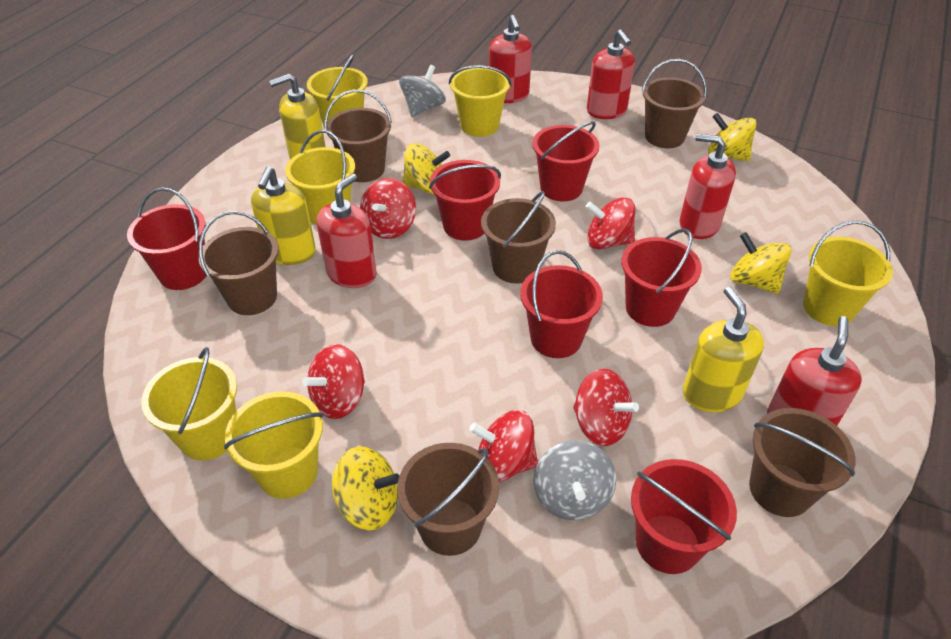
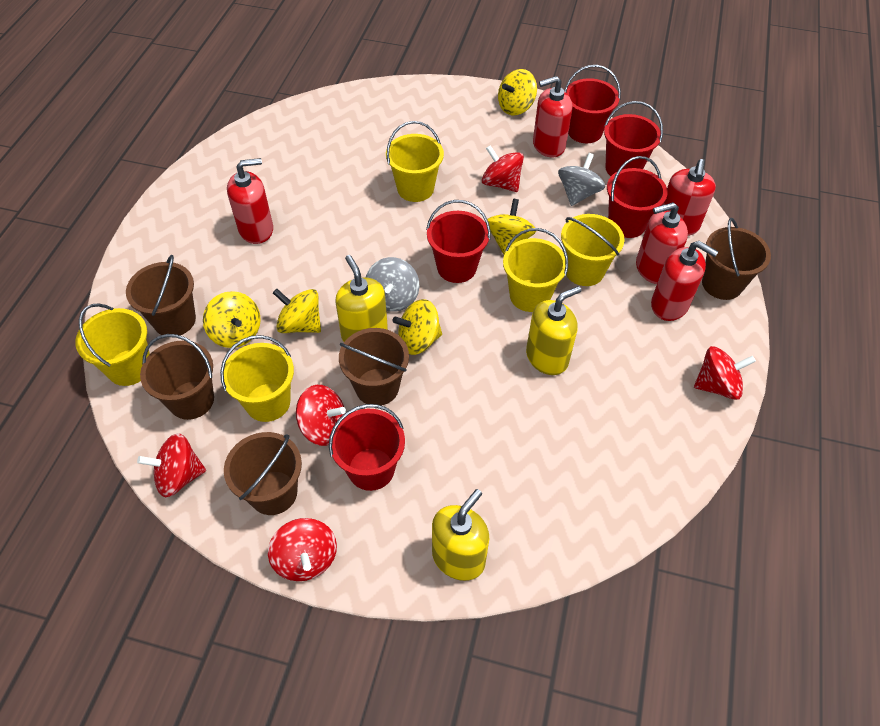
brown bucket: [199,211,279,315] [324,90,392,182] [397,443,499,556] [481,191,556,284] [641,59,707,148] [749,408,856,517] = 6 -> [126,255,196,335] [140,334,214,420] [224,432,302,515] [339,328,409,406] [702,218,771,300] = 5
red bucket: [127,187,206,290] [429,160,501,241] [520,250,603,358] [532,121,600,201] [621,228,702,327] [631,459,737,574] = 6 -> [329,404,405,491] [426,200,491,283] [565,65,621,143] [604,101,663,176] [607,156,668,238] = 5
yellow bucket: [141,347,237,460] [224,391,323,499] [285,130,355,225] [307,54,368,129] [449,65,511,137] [803,220,893,326] = 6 -> [75,303,150,386] [220,335,294,422] [386,121,444,202] [503,228,568,312] [561,214,624,286] = 5
yellow spinning top: [332,447,399,530] [402,143,450,194] [708,113,757,161] [730,232,792,294] = 4 -> [203,291,261,348] [273,289,321,333] [393,299,442,355] [485,199,536,255] [498,69,537,115] = 5

